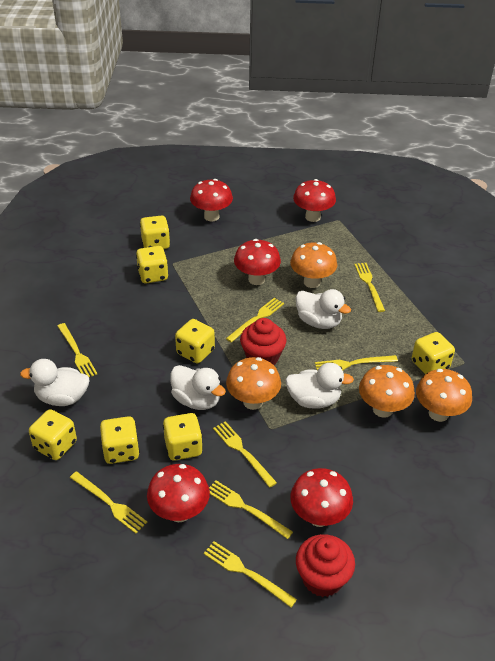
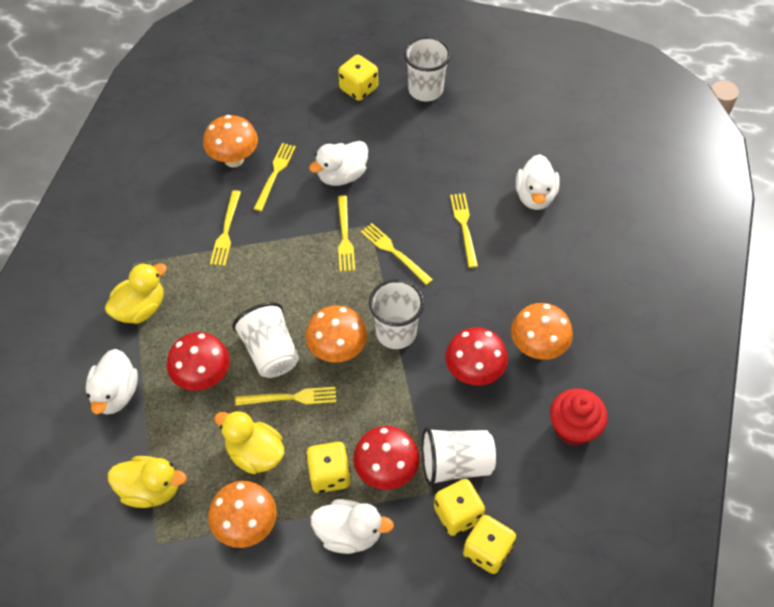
red cupcake: [240,318,286,365] [296,534,355,597] = 2 -> [550,388,608,446] = 1
red mushroom: [147,464,210,522] [190,179,233,221] [234,239,281,285] [290,468,353,527] [293,179,336,222] = 5 -> [167,332,230,391] [353,426,420,490] [445,327,508,386] = 3
white cup: none = 0 -> [232,302,299,378] [369,279,424,349] [404,37,451,101] [422,427,496,486] = 4
yellow dice: [29,409,77,460] [100,416,140,464] [136,246,168,283] [140,216,170,249] [163,413,203,460] [175,319,215,364] [412,332,455,374] = 7 -> [306,442,351,493] [338,54,378,101] [434,479,485,536] [463,515,516,574] = 4
yellow duck: none = 0 -> [105,263,167,324] [108,456,187,508] [214,410,284,474] = 3
yellow fork: [57,323,98,377] [70,472,148,533] [204,541,297,608] [209,480,293,539] [213,421,277,488] [226,298,284,343] [315,355,398,370] [354,263,385,312] = 8 -> [210,190,241,266] [235,387,336,406] [254,143,296,211] [338,195,355,272] [361,223,433,285] [450,193,478,268] = 6

